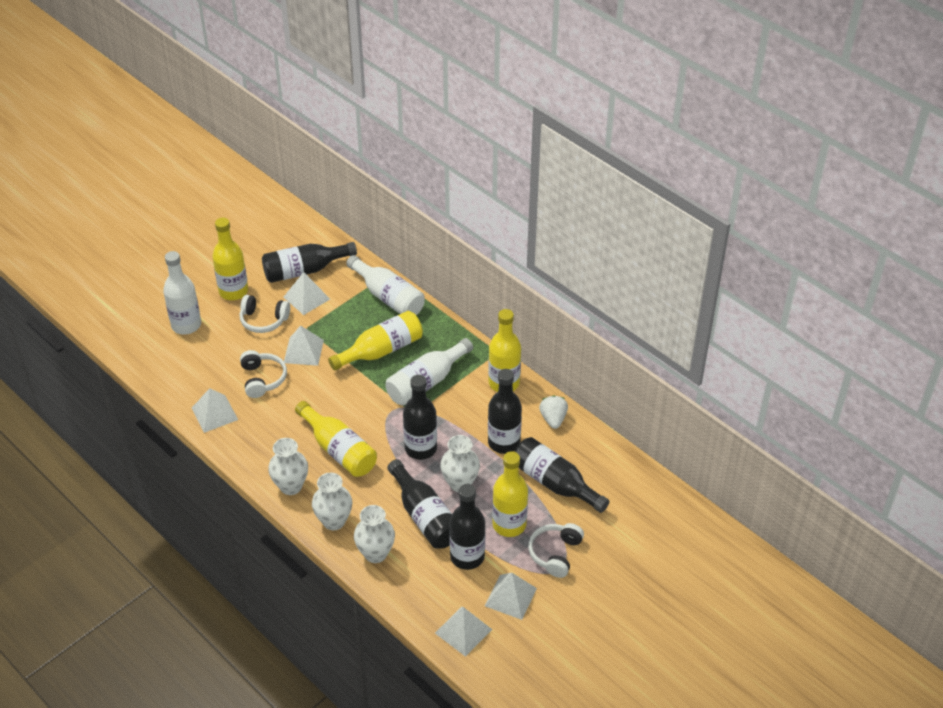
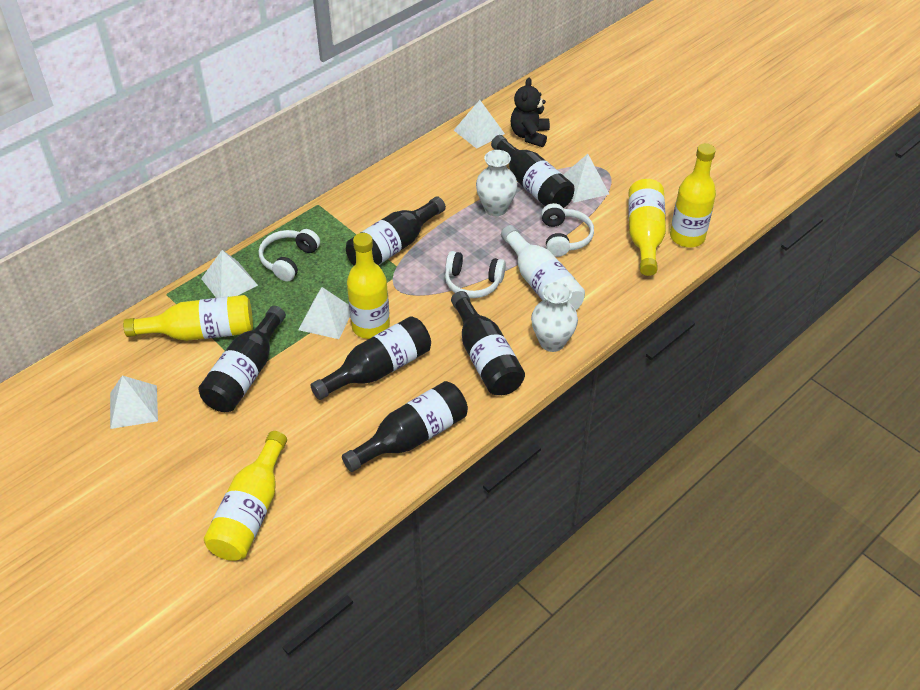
black teddy bear: none = 0 -> [511,78,550,147] = 1
white bottle: [163,251,201,335] [346,255,425,315] [386,338,473,406] = 3 -> [501,225,585,310] = 1
white strawberry: [539,395,568,429] = 1 -> none = 0
white vase: [268,438,308,495] [312,473,352,530] [354,505,395,563] [440,435,480,492] = 4 -> [476,150,518,216] [531,282,578,352] = 2

